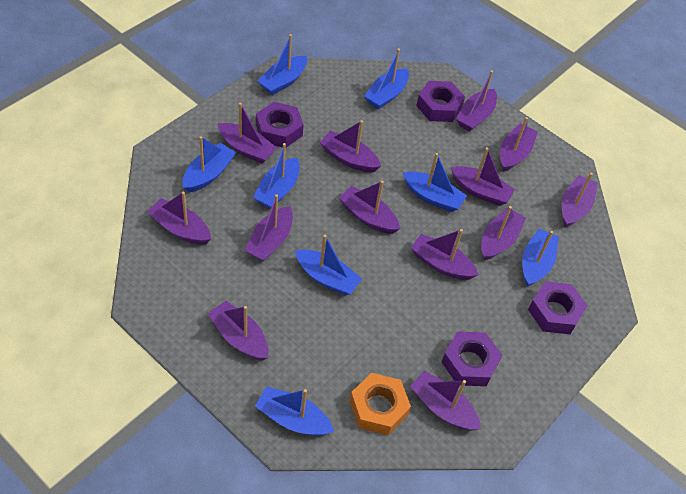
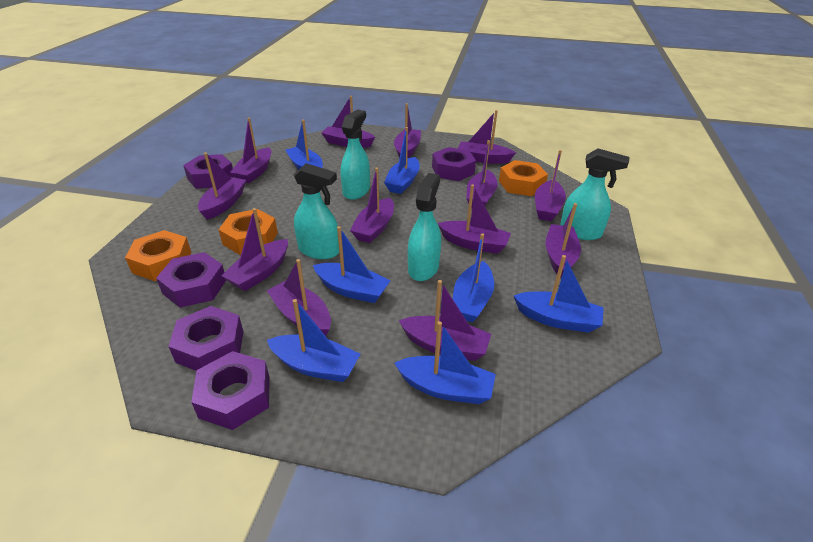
blue boat: [182,136,236,193] [253,143,300,209] [255,386,334,436] [257,34,307,95] [295,234,362,296] [364,48,409,110] [403,153,467,212] [522,229,559,287] = 8 -> [267,299,360,382] [286,120,323,170] [313,226,391,303] [384,127,420,194] [394,321,496,404] [453,233,494,322] [514,255,604,333] = 7
orange nut: [350,373,411,435] = 1 -> [125,230,191,281] [219,209,278,255] [499,160,548,196] = 3
purple nut: [256,102,304,147] [416,81,465,122] [442,331,502,386] [528,281,587,334] = 4 -> [156,252,226,308] [168,306,244,371] [183,154,234,189] [191,351,270,430] [432,147,476,181] = 5
turquoise spray bottle: none = 0 -> [294,163,339,259] [341,109,370,200] [408,173,441,281] [560,148,629,240] = 4

